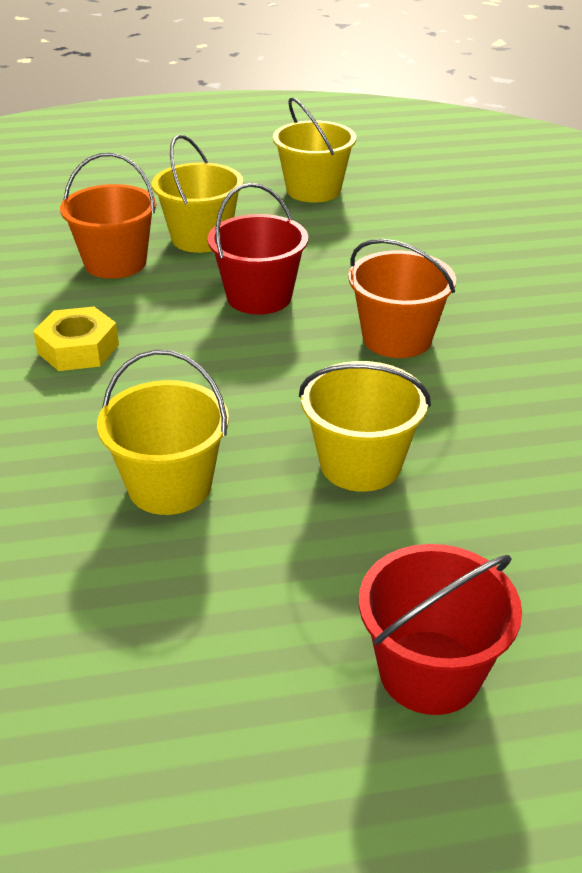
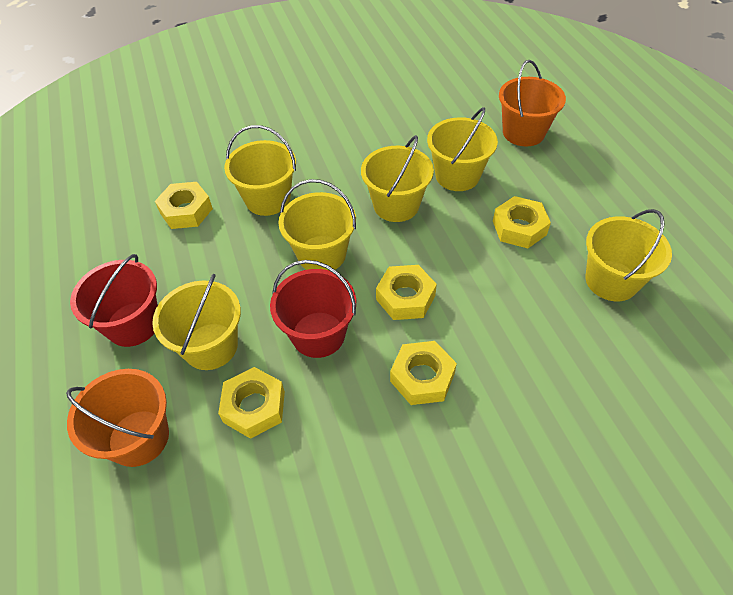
yellow bucket: [97,349,229,515] [152,135,243,253] [273,97,356,203] [299,361,431,492] = 4 -> [152,274,241,370] [224,125,296,216] [279,179,356,270] [361,135,434,222] [427,107,498,191] [586,209,672,301] = 6
yellow nut: [33,307,119,371] = 1 -> [155,182,213,229] [218,367,285,439] [376,265,437,320] [390,341,457,405] [493,196,551,248] = 5

